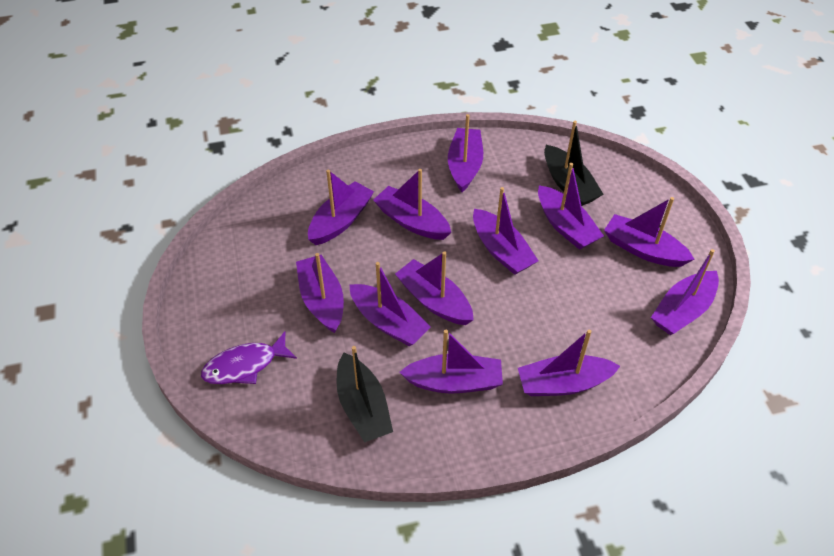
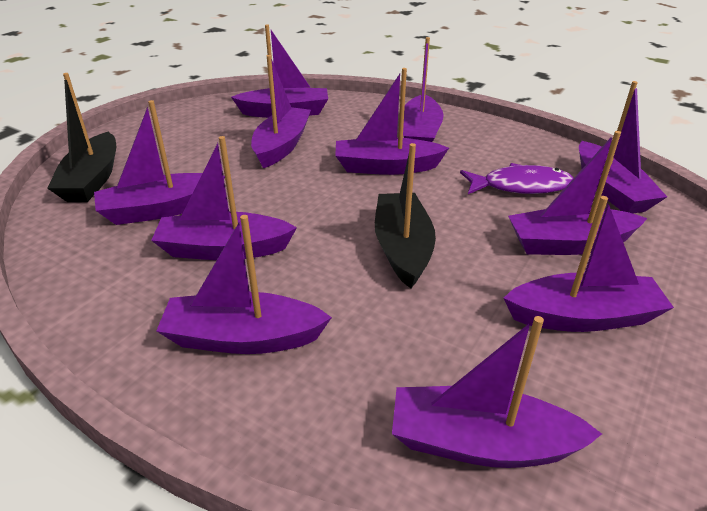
purple boat: [296,253,344,333] [308,170,374,245] [349,262,431,346] [373,169,451,240] [395,251,474,325] [399,330,503,394] [448,114,483,192] [473,187,539,275] [518,330,620,396] [538,163,604,250] [604,197,694,267] [651,249,719,335] = 12 -> [94,100,225,225] [151,136,297,260] [156,215,332,354] [231,24,328,118] [251,55,311,168] [335,68,449,175] [392,316,602,468] [403,37,444,142] [504,196,674,332] [508,131,647,255] [579,81,667,213] = 11

